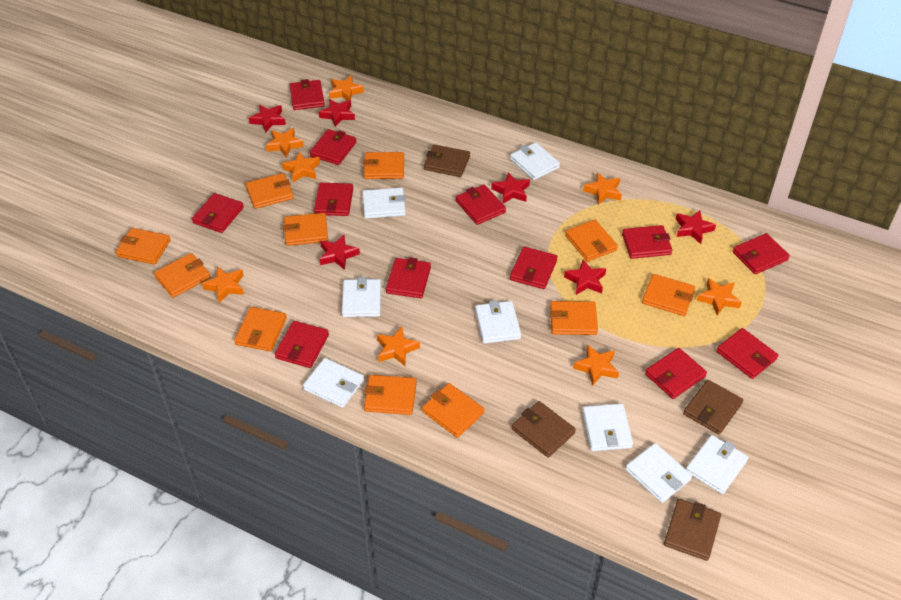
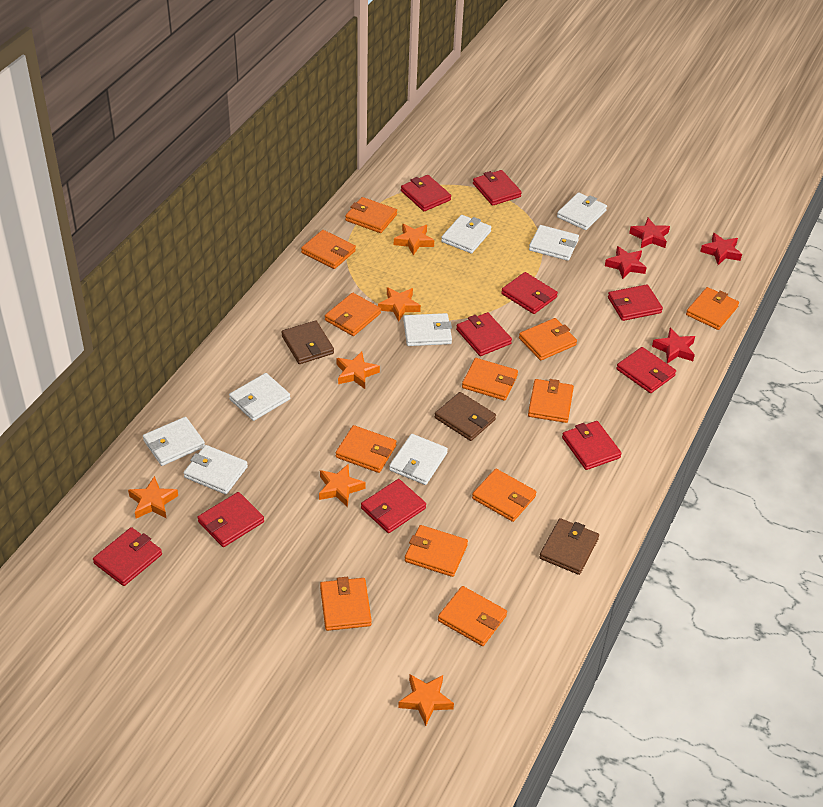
brown wallet: [424,145,470,177] [512,401,576,458] [664,499,721,561] [683,380,743,435] = 4 -> [282,320,334,364] [435,392,496,441] [539,518,599,575] = 3
orange star: [202,266,244,303] [266,128,304,158] [282,152,320,182] [329,75,364,101] [377,327,420,367] [573,345,619,386] [583,173,622,205] [697,278,742,316] = 8 -> [128,476,178,519] [319,464,366,507] [336,351,380,389] [378,287,421,322] [394,224,434,255] [398,674,454,726] = 6
orange wallet: [115,228,171,265] [154,253,211,298] [234,307,287,352] [245,173,294,209] [283,213,328,246] [363,152,404,179] [364,375,417,415] [422,383,484,438] [550,301,598,335] [565,220,618,262] [642,274,695,316] = 11 -> [301,230,356,269] [320,577,372,631] [325,293,381,336] [336,425,397,473] [345,197,397,233] [405,525,468,577] [438,586,507,646] [462,358,518,401] [472,469,537,522] [519,318,577,361] [528,379,574,423] [686,287,739,330] = 12
red star: [249,105,286,133] [319,99,355,127] [320,235,360,270] [491,172,530,204] [564,259,606,295] [675,210,716,244] = 6 -> [605,246,647,279] [629,218,670,248] [652,328,695,363] [700,233,742,265] = 4
red wallet: [192,193,244,233] [275,321,329,368] [289,79,325,110] [310,129,356,165] [314,183,353,216] [386,257,431,298] [456,185,506,225] [510,247,558,289] [622,225,672,259] [645,348,707,399] [716,328,778,379] [733,233,790,274] = 12 -> [93,527,162,586] [197,492,264,547] [361,479,426,533] [401,175,451,211] [456,312,512,356] [473,170,522,206] [501,272,558,314] [562,421,622,470] [608,284,663,321] [616,347,676,393] = 10

